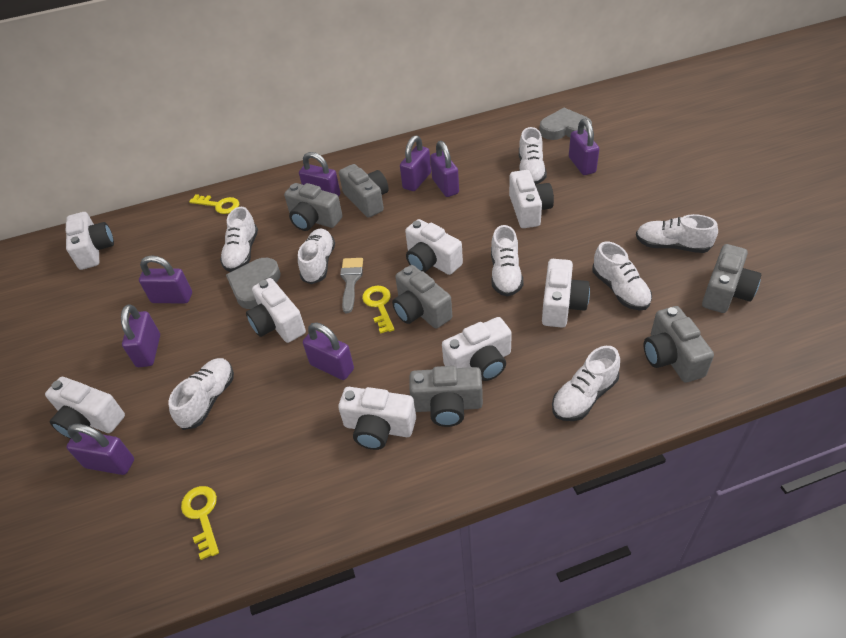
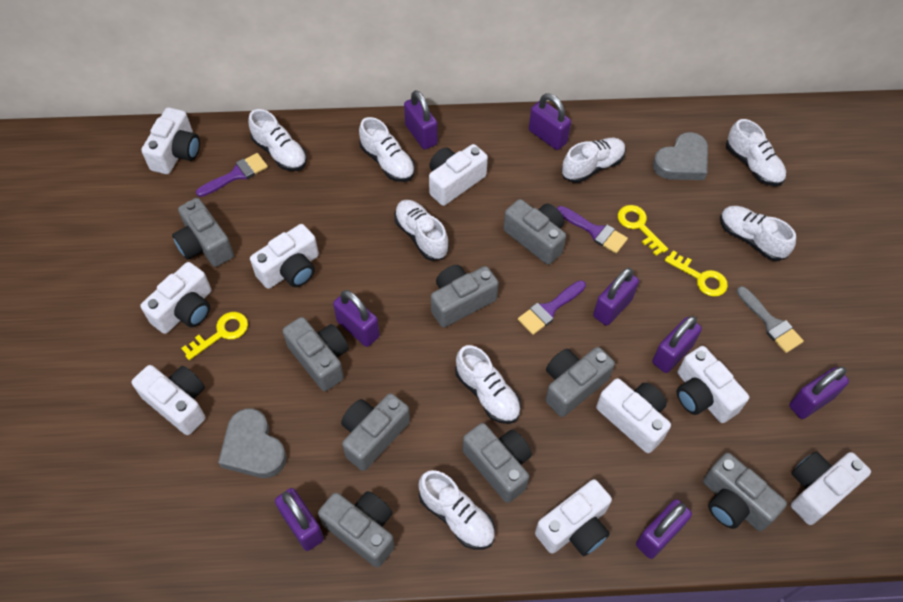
grey camera: [284,183,343,231] [339,164,389,218] [392,265,452,329] [410,366,483,427] [644,306,714,382] [702,244,761,313] = 6 -> [172,198,234,267] [283,317,349,391] [318,491,395,568] [341,393,410,471] [431,265,499,327] [463,423,532,503] [503,199,566,265] [545,347,615,417] [703,453,787,531] = 9
purple brush: none = 0 -> [196,153,268,197] [518,280,586,335] [557,206,628,253] = 3
white camera: [45,377,125,439] [66,212,114,270] [246,278,306,343] [338,387,416,450] [405,219,463,275] [442,317,512,381] [509,170,554,228] [542,259,590,327] = 8 -> [132,365,205,435] [140,262,211,334] [141,107,200,174] [250,224,319,289] [429,144,488,206] [535,479,612,556] [596,378,671,453] [677,346,749,423] [791,451,871,525] = 9

